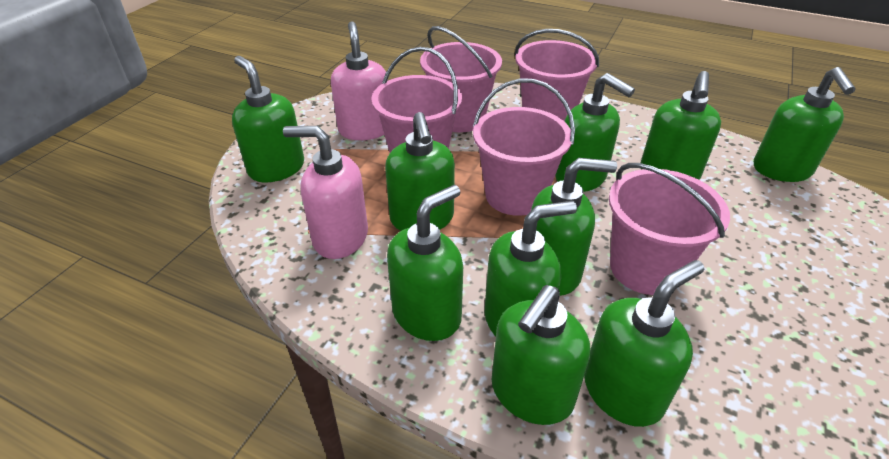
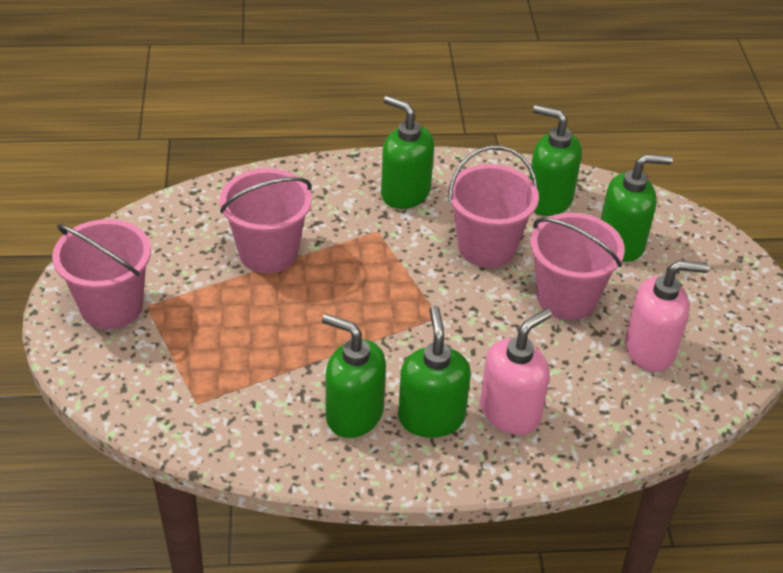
green soap dispenser: [232,56,304,182] [385,112,455,231] [387,185,463,341] [485,201,577,336] [492,285,590,425] [531,158,617,296] [555,73,635,192] [584,260,704,427] [641,71,721,180] [754,67,856,182] = 10 -> [322,314,386,438] [381,95,434,209] [398,305,471,438] [529,105,582,216] [601,154,673,262] = 5
pink bucket: [371,47,462,152] [420,26,502,132] [473,79,575,216] [515,29,599,121] [609,163,730,295] = 5 -> [52,219,151,329] [220,168,312,273] [448,145,539,268] [530,213,625,320] = 4

